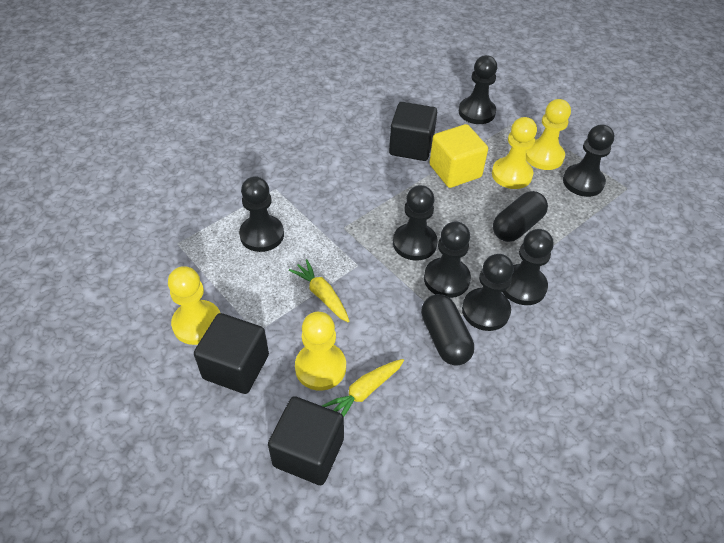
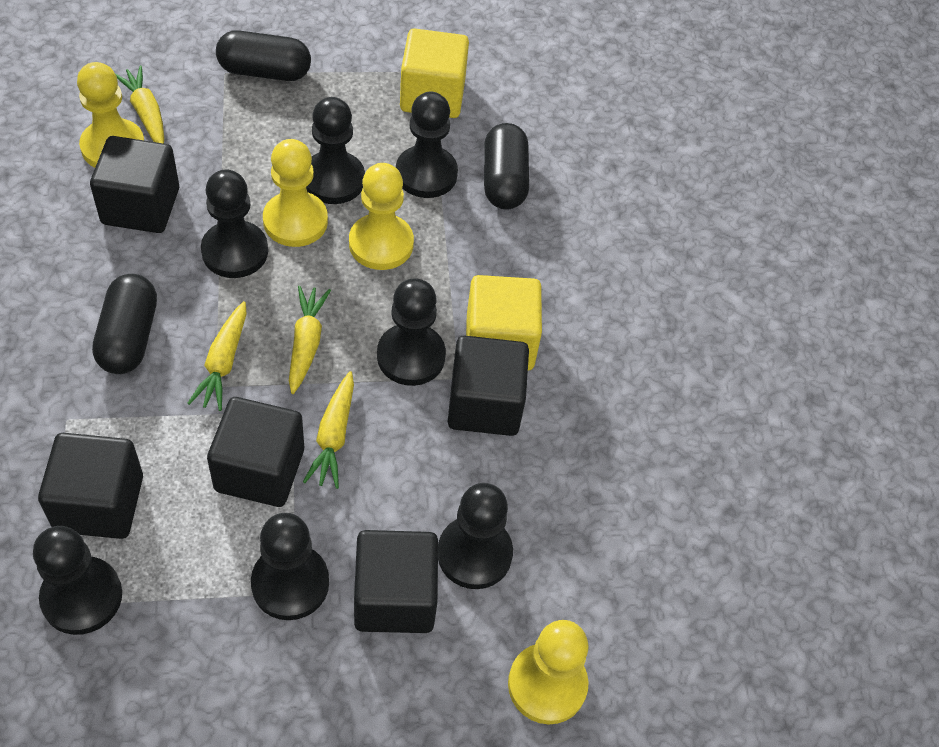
black capsule: [421,294,474,366] [493,191,548,242] = 2 -> [92,274,157,374] [216,30,311,81] [484,123,529,210] = 3
black cube: [194,313,269,394] [268,396,344,485] [389,102,437,161] = 3 -> [38,433,143,539] [90,136,179,233] [207,397,304,507] [354,530,438,633] [448,335,529,436] = 5
yellow carrot: [289,259,350,323] [322,359,404,417] = 2 -> [115,66,164,144] [188,301,247,411] [289,286,331,394] [303,371,354,489] = 4
yellow cube: [429,124,488,188] = 1 -> [400,28,469,118] [466,275,542,371] = 2

